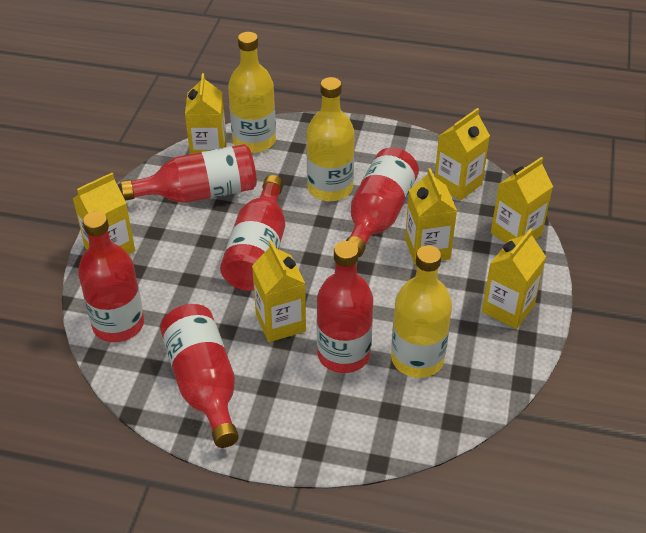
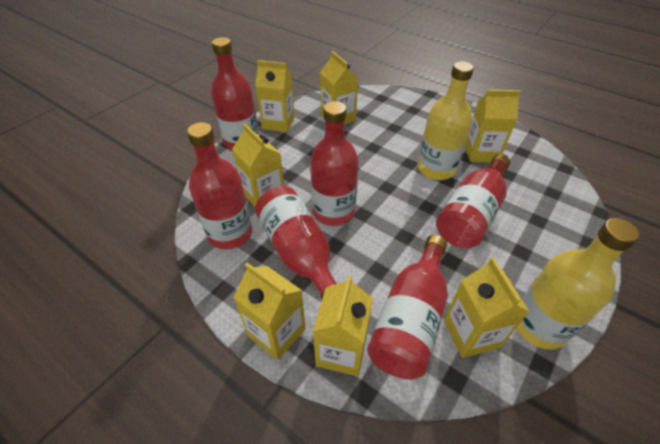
yellow bottle: [228,32,276,153] [307,77,355,201] [391,245,452,378] = 3 -> [417,61,474,180] [516,218,639,350] = 2

